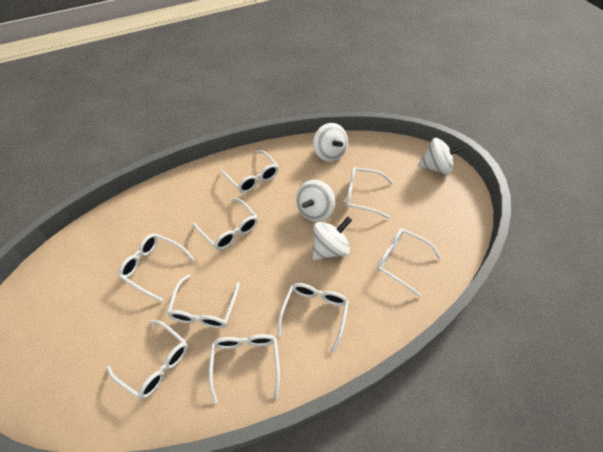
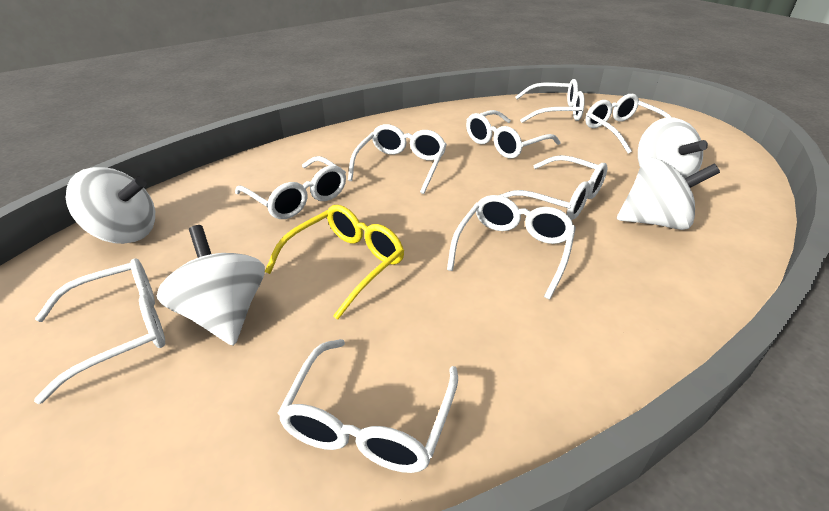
yellow glasses: none = 0 -> [265,205,404,320] = 1

